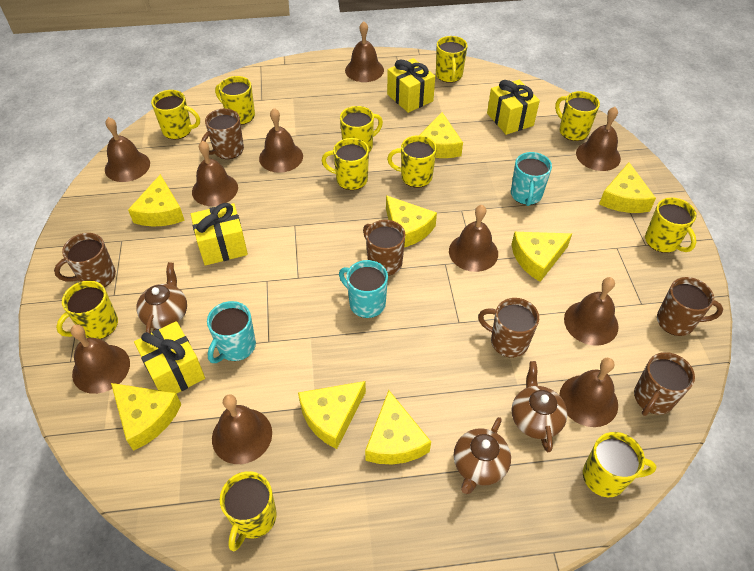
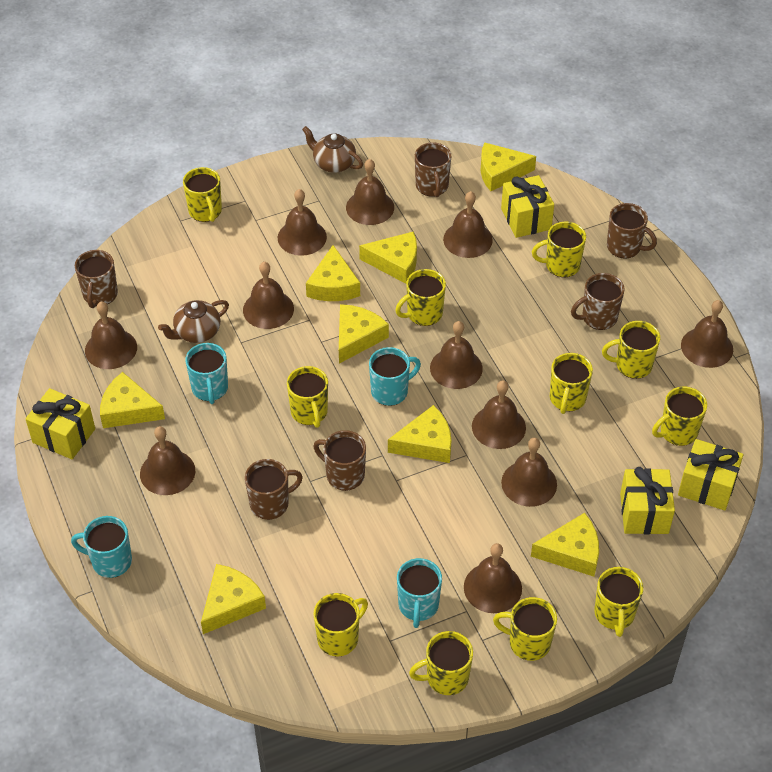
brown bell: [70,324,130,394] [105,117,150,182] [192,141,238,206] [212,394,272,464] [259,108,303,173] [345,21,384,82] [449,205,498,272] [559,358,618,427] [564,277,619,346] [576,107,621,171] = 10 -> [85,302,137,369] [140,426,195,495] [243,262,294,329] [278,189,327,256] [346,159,394,225] [430,321,483,389] [443,191,493,258] [464,543,522,613] [472,380,526,449] [501,438,557,507] [681,300,733,368] = 11
brown teapot: [136,262,187,333] [454,417,511,494] [511,361,567,452] = 3 -> [158,300,229,343] [302,126,363,173] = 2
turquoise mug: [207,301,256,363] [339,260,388,318] [511,152,552,206] = 3 -> [71,516,132,578] [185,343,228,404] [369,347,421,406] [397,558,442,628] = 4

